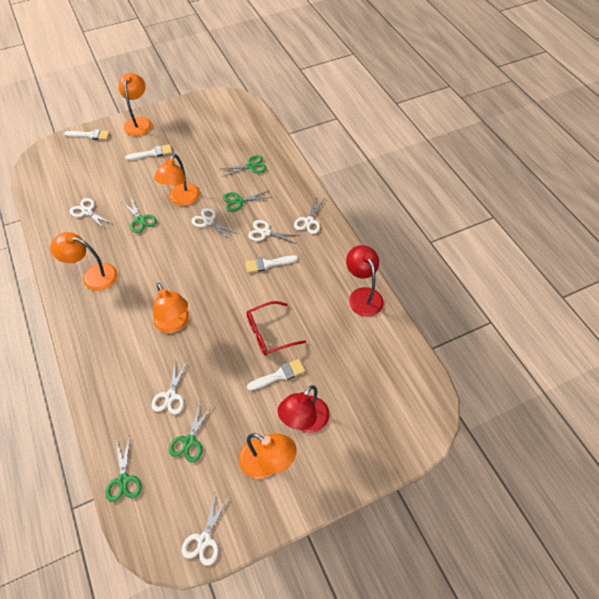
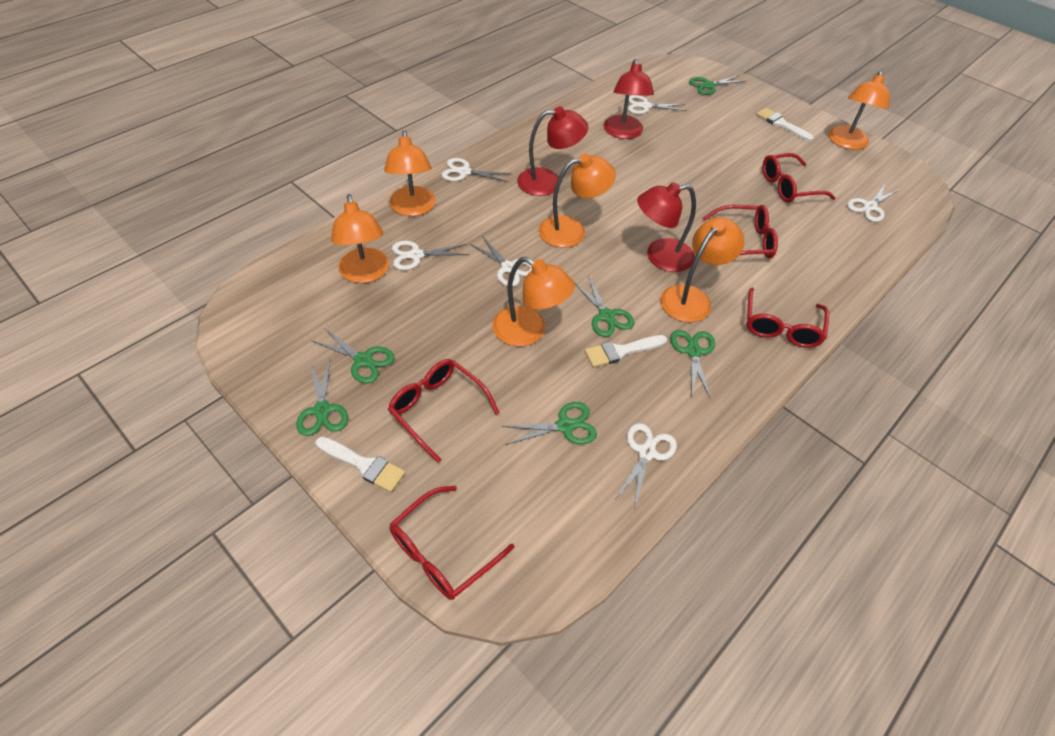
green scissors: [106,436,141,502] [122,198,157,233] [169,403,213,463] [221,155,267,176] [223,191,272,212] = 5 -> [296,359,348,436] [311,328,395,384] [501,402,597,445] [574,276,635,337] [670,330,715,399] [689,75,745,95] = 6
orange lamp: [50,232,118,291] [119,73,152,136] [153,283,189,333] [154,154,200,206] [239,433,296,479] = 5 -> [331,194,389,283] [384,130,436,216] [492,257,575,347] [539,154,616,248] [660,217,745,322] [829,71,890,150] = 6
red glasses: [246,301,306,355] = 1 -> [388,359,500,463] [389,486,514,600] [702,205,778,259] [746,288,829,348] [762,153,835,203] = 5
red lamp: [278,385,329,433] [346,245,384,317] = 2 -> [517,106,588,196] [604,59,654,139] [637,182,696,272] = 3
white brush: [64,129,110,140] [125,144,172,160] [245,255,298,273] [247,359,305,391] = 4 -> [315,436,405,492] [585,335,667,367] [756,108,814,141] = 3

